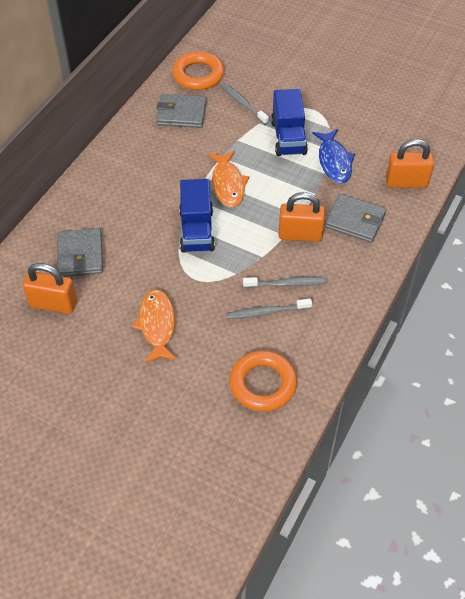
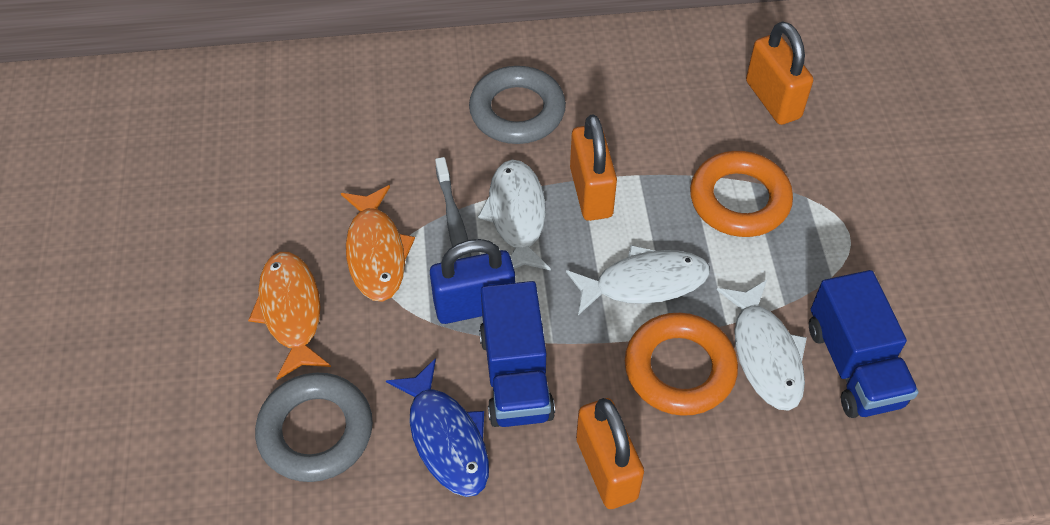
blue padlock: none = 0 -> [430,239,515,324] = 1
grey ring: none = 0 -> [255,373,373,482] [469,66,566,144] = 2
grey toothbrush: [220,83,269,125] [227,298,312,319] [243,277,327,288] = 3 -> [435,157,471,259] = 1
grey wallet: [57,228,103,277] [156,94,206,128] [325,194,386,243] = 3 -> none = 0
white fish: none = 0 -> [478,160,551,270] [566,245,710,315] [717,280,807,411] = 3

